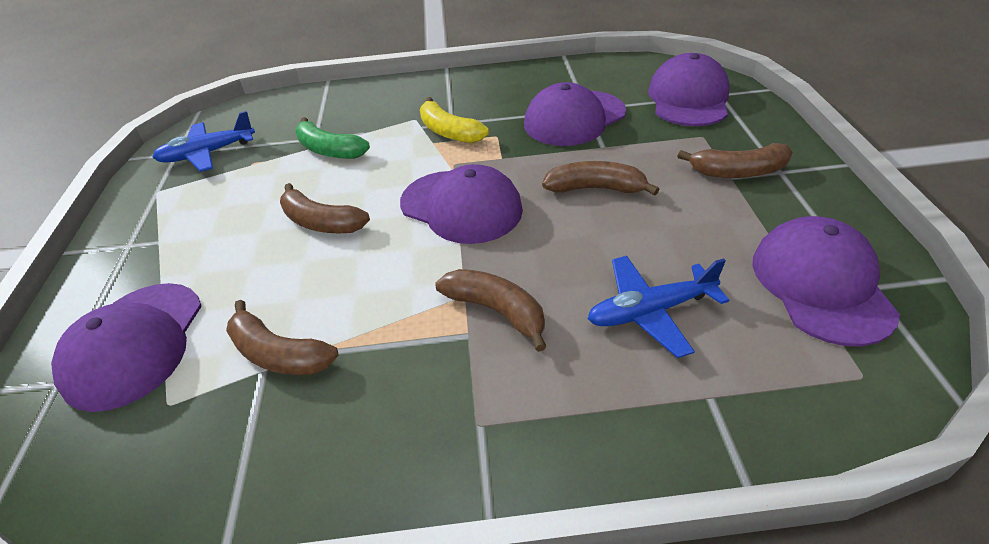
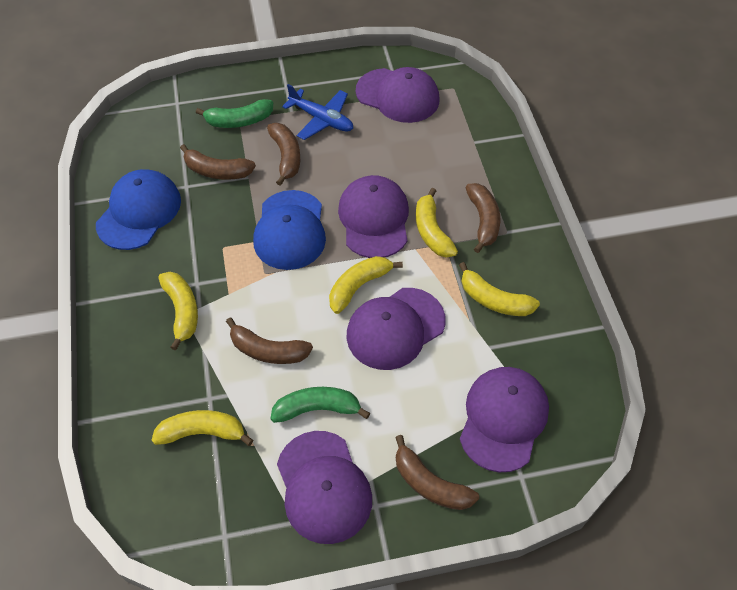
blue cap: none = 0 -> [96,169,181,250] [253,190,326,270] = 2
blue plane: [152,111,255,172] [588,256,729,358] = 2 -> [282,84,353,140] = 1
green banana: [295,117,370,159] = 1 -> [196,99,273,128] [270,387,370,423] = 2
yellow banana: [420,97,489,143] = 1 -> [152,410,253,446] [158,272,198,351] [329,256,403,314] [416,188,458,258] [459,262,540,316] = 5

